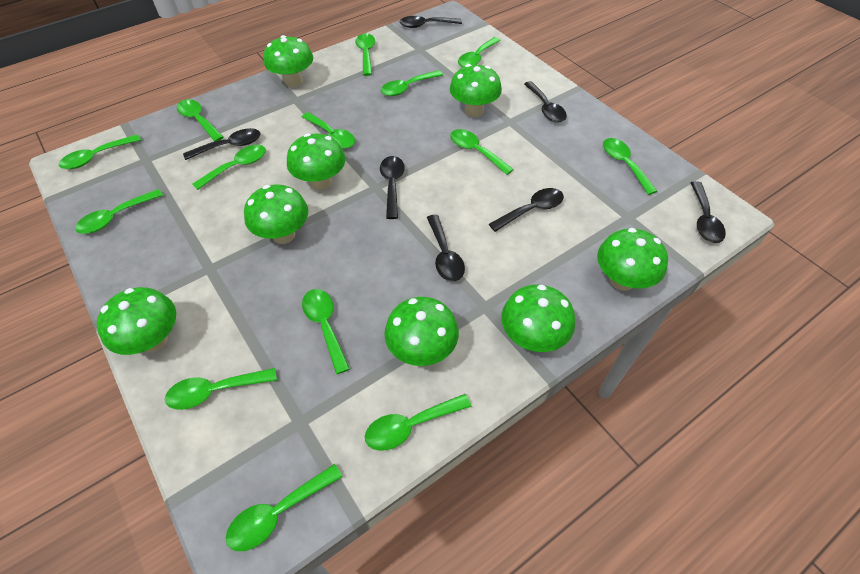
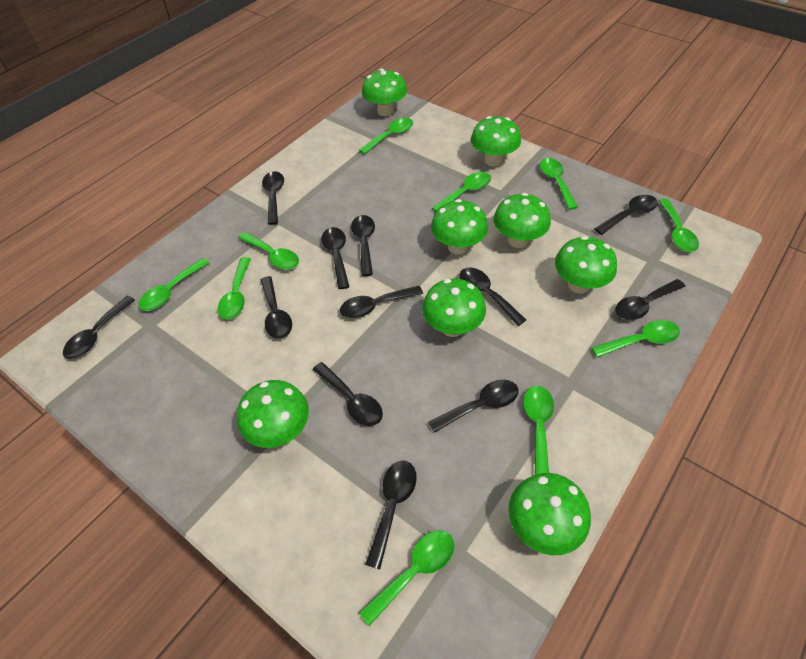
black spoon: [183,128,261,160] [380,156,405,219] [400,16,462,28] [427,215,465,281] [489,188,564,232] [524,81,567,123] [691,181,726,243] = 7 -> [63,296,135,359] [261,276,292,339] [262,171,284,225] [313,362,383,426] [321,227,350,289] [340,286,423,318] [351,215,375,276] [365,461,417,569] [428,379,519,433] [460,267,526,326] [594,195,658,235] [615,279,685,320] = 12
green spoon: [59,134,141,169] [75,189,163,234] [165,368,277,410] [177,99,224,142] [193,145,266,190] [226,464,342,551] [302,112,355,149] [302,289,350,374] [355,34,375,76] [365,394,471,451] [380,70,443,96] [450,129,514,175] [458,37,501,67] [603,138,657,195] = 14 -> [138,258,209,311] [218,257,251,320] [238,232,299,270] [359,118,413,154] [359,530,455,626] [432,172,491,212] [523,386,554,475] [540,158,578,210] [591,320,680,358] [659,199,699,252] = 10

